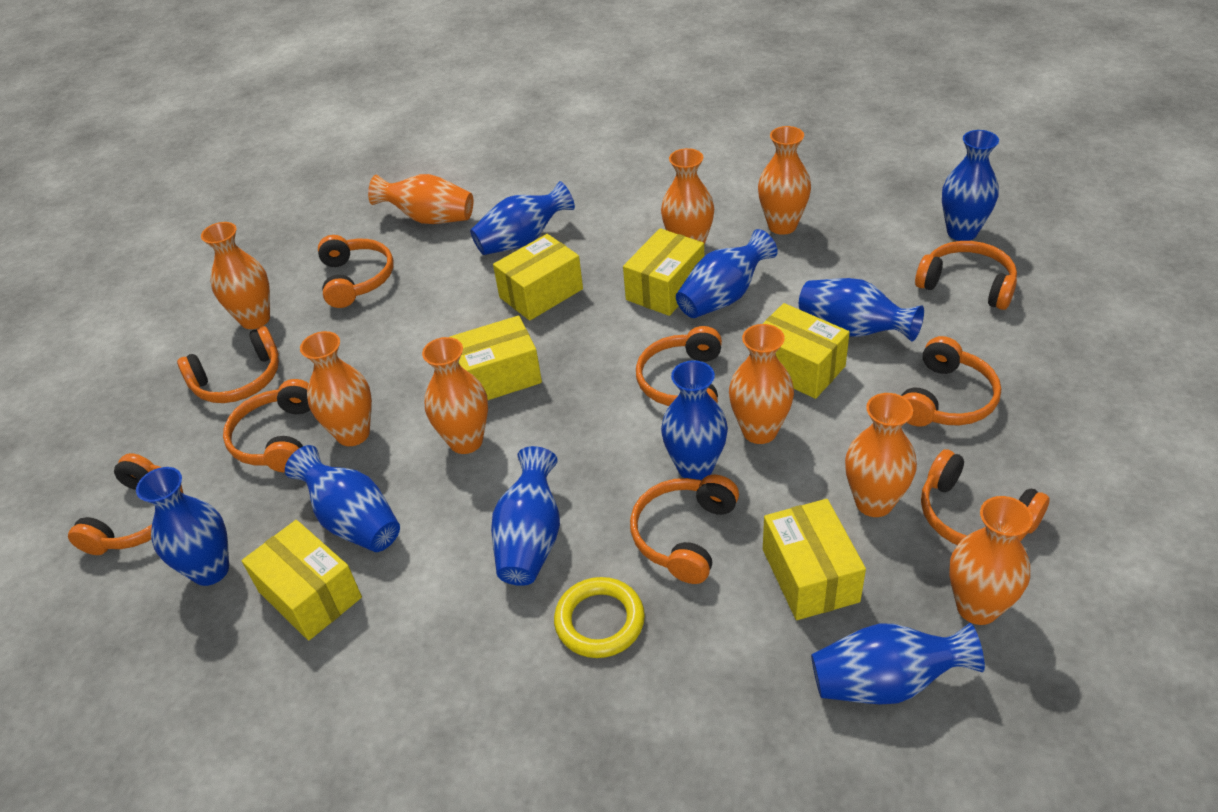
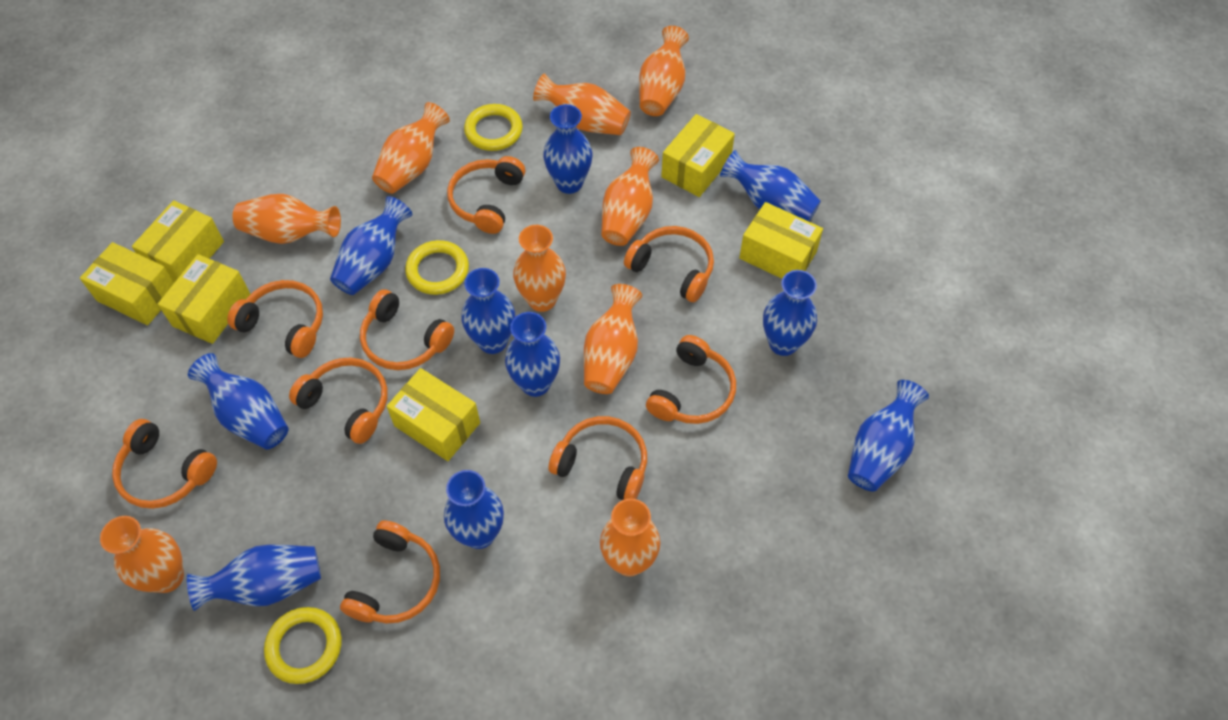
blue vase: [136,467,229,586] [285,445,400,552] [470,181,575,255] [491,446,560,586] [661,360,728,480] [676,229,778,318] [799,278,924,342] [811,623,985,705] [942,130,999,241] = 9 -> [187,545,321,611] [188,353,289,450] [330,196,412,295] [444,470,504,549] [461,268,515,354] [505,312,560,397] [543,104,592,194] [720,150,821,221] [763,270,817,356] [848,380,929,491] = 10
yellow ring: [554,577,645,658] = 1 -> [264,607,342,684] [405,240,469,295] [464,104,523,151] = 3

